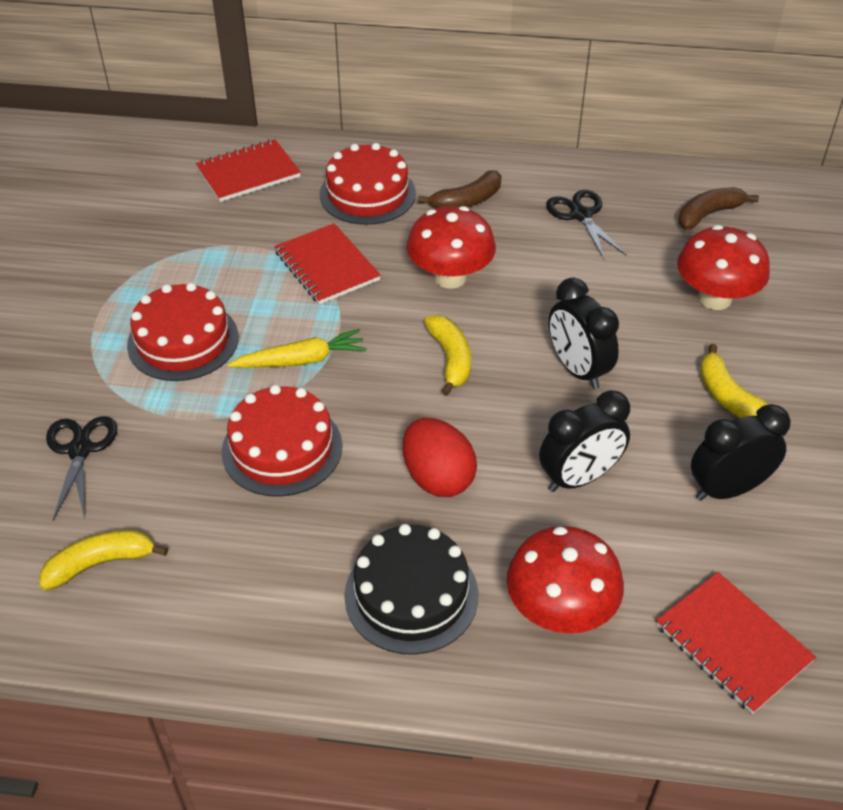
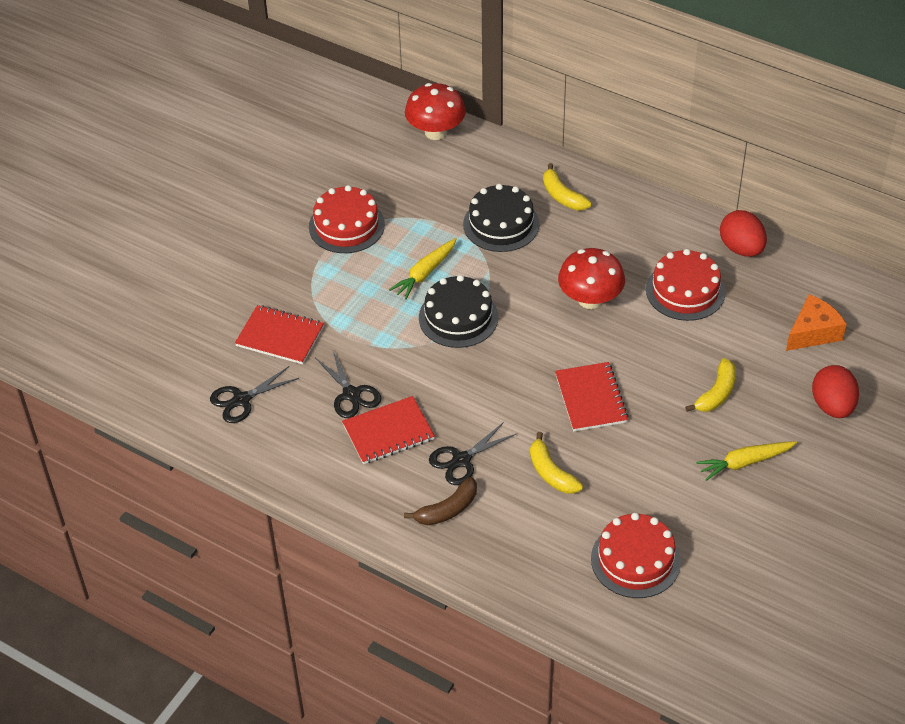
black cake: [344,524,478,655] = 1 -> [419,275,499,348] [463,184,539,252] = 2
black clock: [539,390,630,492] [549,278,619,389] [691,404,791,501] = 3 -> none = 0
black scissors: [46,416,117,520] [546,190,627,260] = 2 -> [210,366,299,423] [316,351,381,418] [429,422,516,485] = 3
brown banana: [418,170,502,209] [679,187,759,230] = 2 -> [404,477,477,525] = 1
orange cheese: none = 0 -> [786,294,847,351] = 1
red egg: [403,418,477,497] = 1 -> [720,210,767,257] [812,365,859,418] = 2
red mushroom: [406,206,496,289] [507,526,624,634] [677,225,770,310] = 3 -> [405,83,466,140] [558,248,625,309] = 2
yellow carrot: [227,329,367,368] = 1 -> [389,238,457,300] [696,441,797,481] = 2

